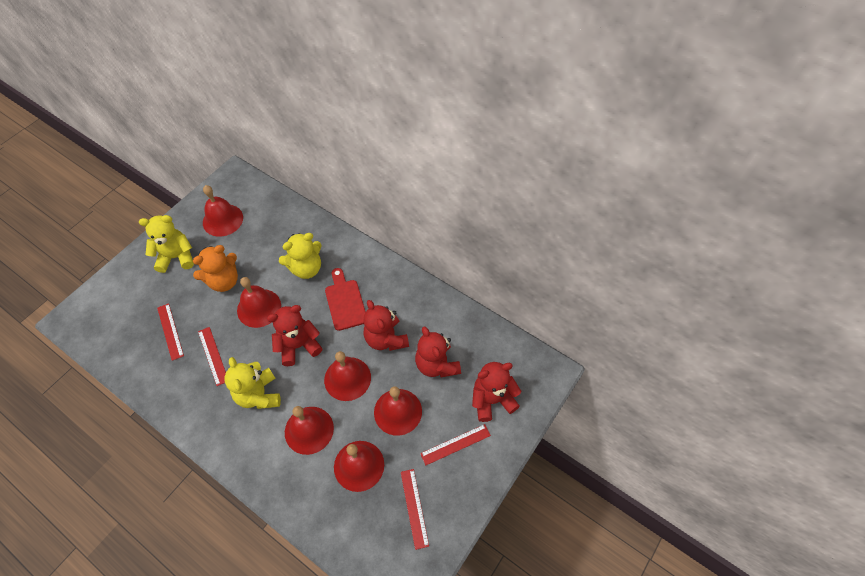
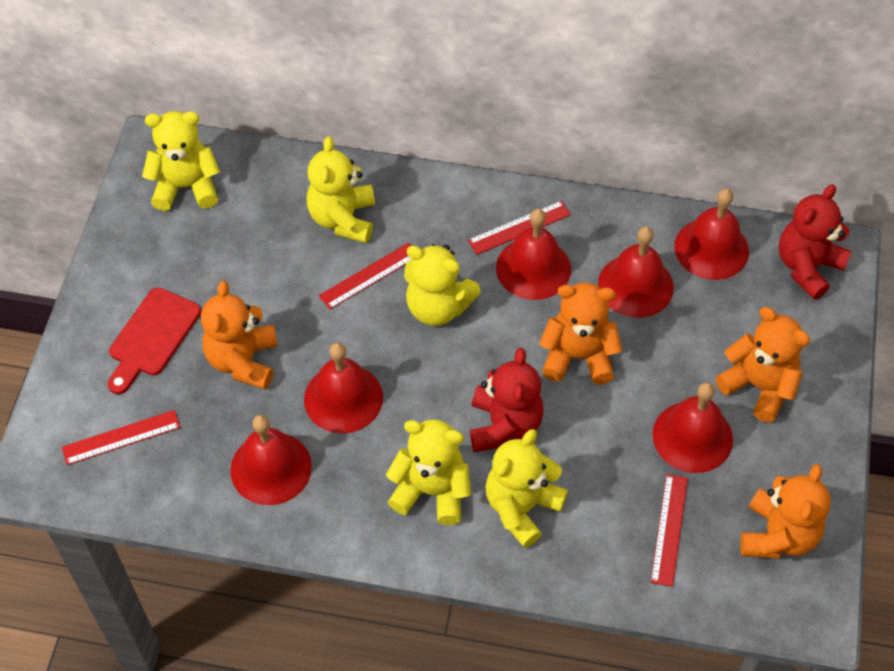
orange teddy bear: [193,245,238,292] = 1 -> [201,281,278,390] [539,283,622,385] [715,307,810,422] [740,464,831,559] = 4
red teddy bear: [267,305,323,366] [364,300,409,351] [415,326,461,377] [472,362,521,422] = 4 -> [470,348,544,452] [779,184,851,300] = 2
yellow teddy bear: [139,215,194,273] [224,357,281,409] [279,233,322,279] = 3 -> [142,111,220,211] [307,136,375,243] [386,419,471,525] [404,244,481,326] [485,429,568,548] = 5

